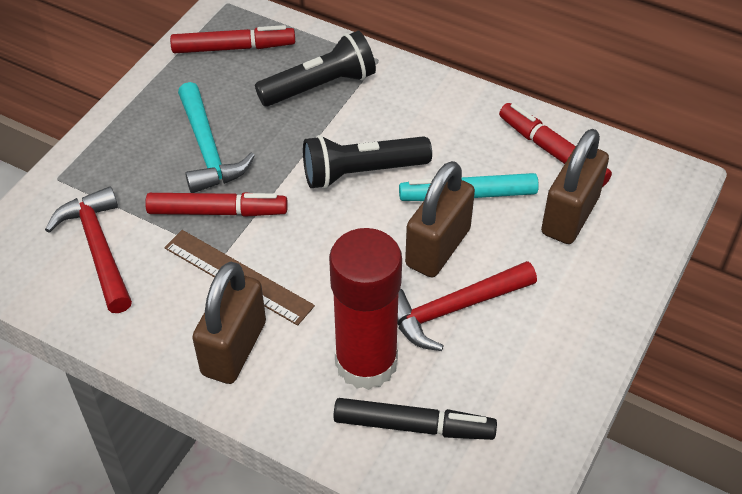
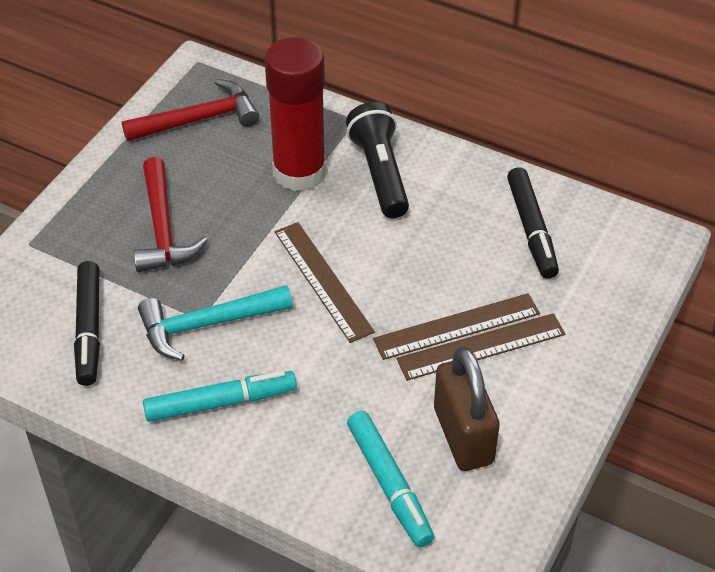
black flashlight: [255,31,376,107] [303,135,432,189] = 2 -> [346,102,409,218] = 1
black marker: [333,398,497,440] = 1 -> [74,261,100,386] [507,167,559,279] = 2
brown padlock: [192,261,266,384] [405,161,475,277] [541,129,609,244] = 3 -> [434,347,500,471] = 1
brown ruler: [164,230,315,326] = 1 -> [275,222,375,343] [373,293,540,360] [396,313,565,381] = 3
red marker: [145,192,288,217] [170,25,295,53] [499,103,612,187] = 3 -> none = 0
turquoise marker: [399,173,539,201] = 1 -> [143,371,297,422] [347,411,434,547] = 2

